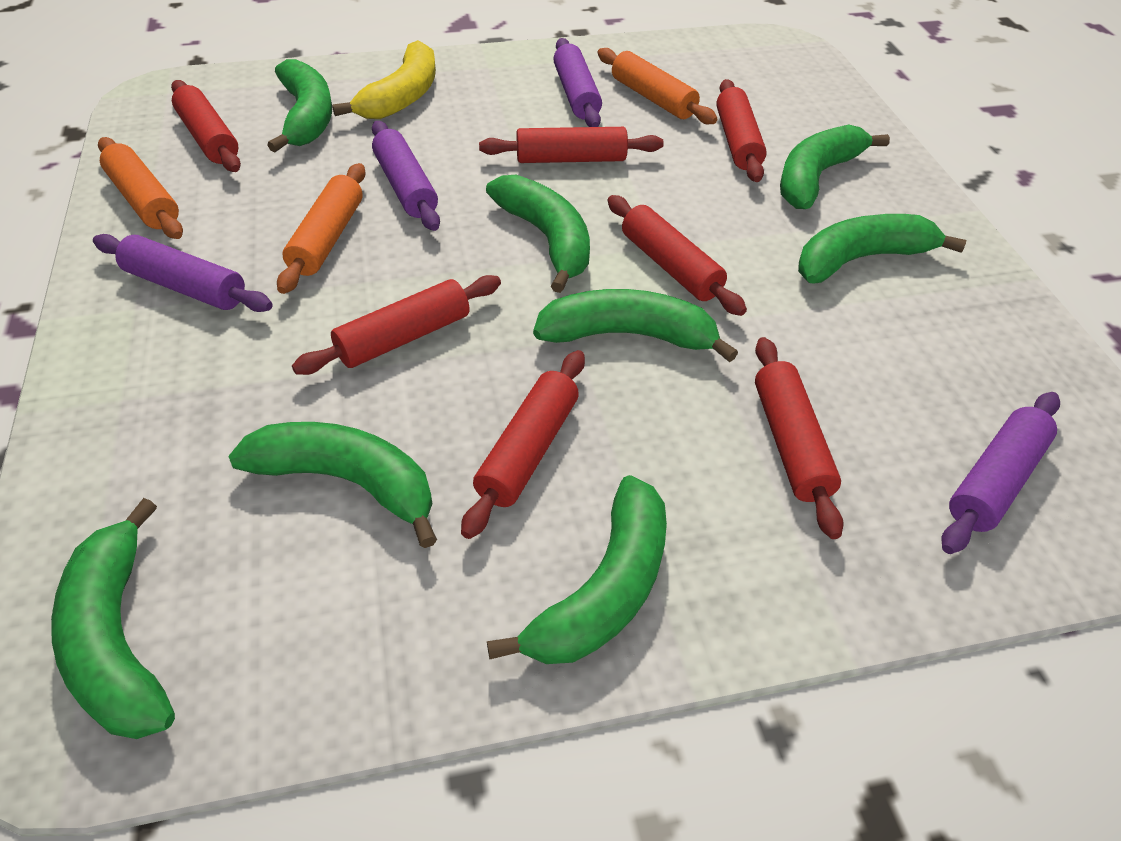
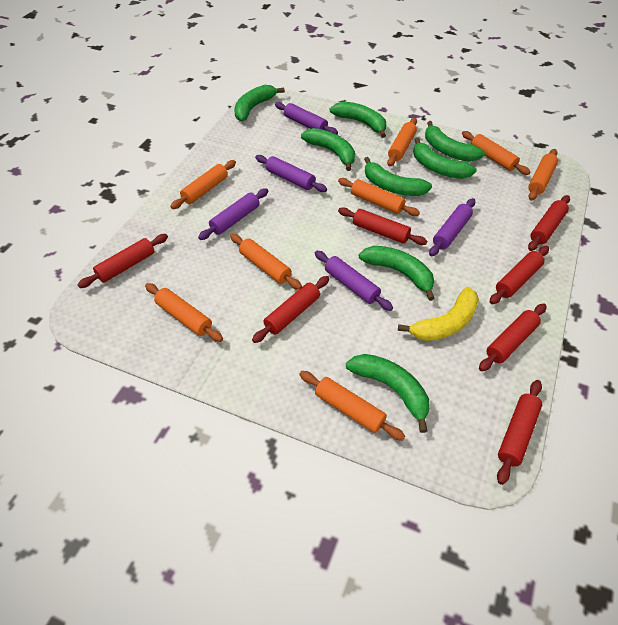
orange rolling pin: [98,137,183,239] [277,163,366,294] [598,48,717,124] = 3 -> [145,283,223,342] [170,160,236,209] [230,234,302,290] [299,371,405,441] [338,178,420,216] [387,118,417,167] [462,131,530,175] [528,149,558,201] = 8
purple rolling pin: [93,234,273,312] [372,121,440,231] [553,38,602,127] [942,392,1060,554] = 4 -> [198,188,268,240] [255,155,327,192] [275,102,338,135] [315,251,393,311] [429,198,475,256] = 5

